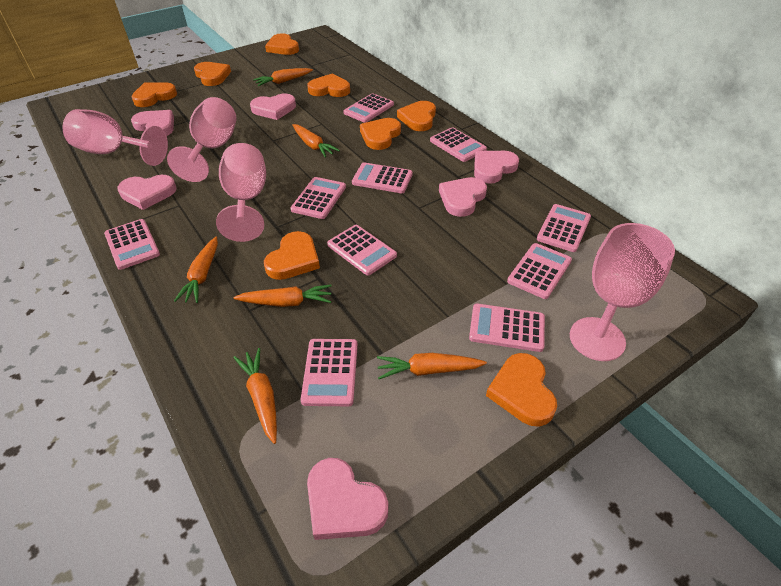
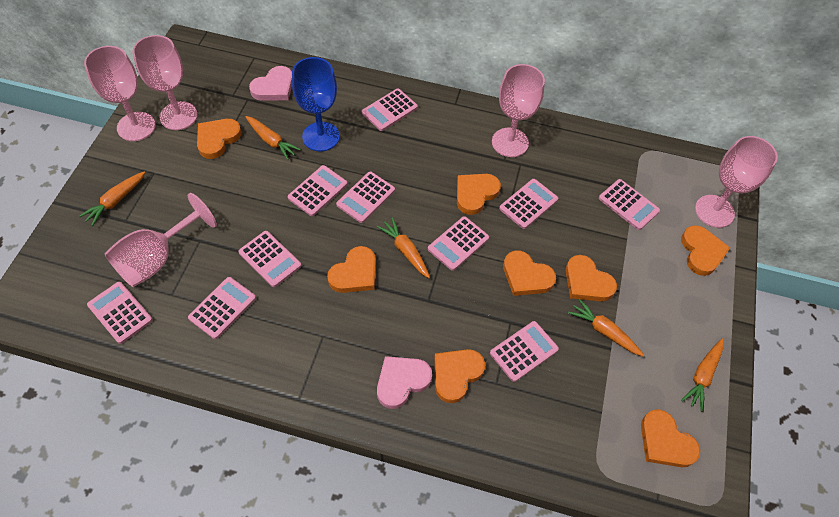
blue goblet: none = 0 -> [292,57,340,151] = 1
orange carrot: [174,237,218,303] [233,285,332,307] [233,348,277,444] [253,68,313,86] [293,124,340,157] [377,353,487,379] = 6 -> [79,171,145,226] [246,116,301,160] [377,217,430,278] [568,299,644,356] [681,339,724,412] = 5
pink goblet: [62,109,168,166] [167,97,236,182] [216,143,266,242] [570,223,675,361] = 4 -> [84,46,156,141] [104,193,217,287] [132,35,198,130] [492,64,545,157] [695,136,778,228] = 5
pink heart: [118,175,177,210] [131,110,174,136] [250,93,296,120] [307,458,388,540] [439,177,487,217] [474,151,519,184] = 6 -> [249,66,292,101] [377,356,432,409] = 2

